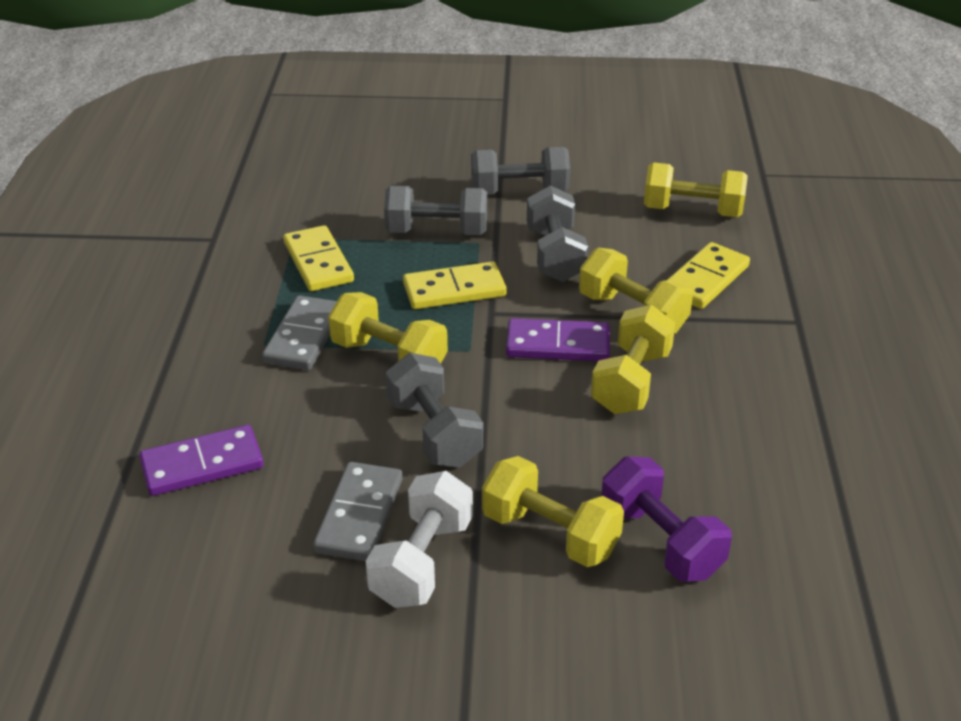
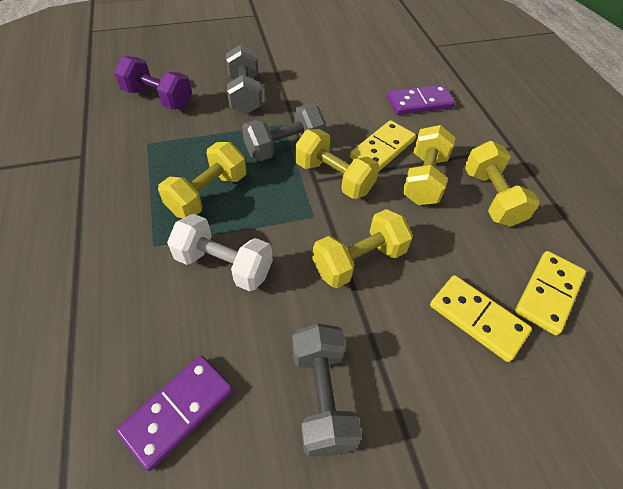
grey domino: [262,296,337,370] [313,462,403,561] = 2 -> none = 0
grey dumbbell: [384,185,487,235] [386,353,483,468] [471,147,570,195] [527,186,588,282] = 4 -> [226,45,262,114] [242,104,326,161] [292,323,362,456] = 3

